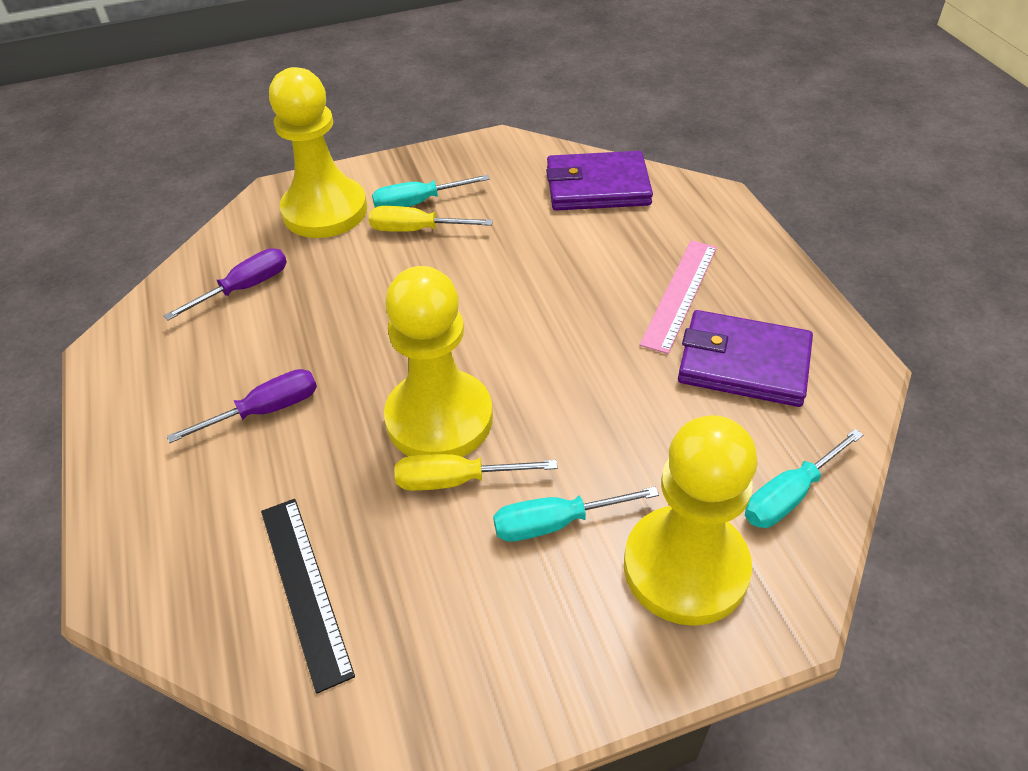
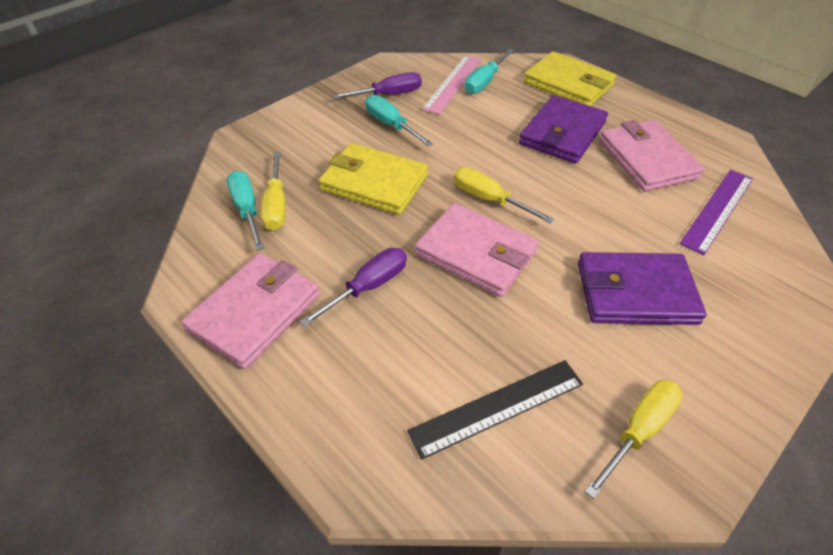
pink wallet: none = 0 -> [181,253,320,369] [415,203,539,297] [599,120,705,192] = 3
purple ruler: none = 0 -> [679,170,753,255] = 1
yellow pawn: [269,67,367,238] [384,266,493,457] [624,415,758,626] = 3 -> none = 0
yellow screwdriver: [369,206,493,232] [394,454,557,491] = 2 -> [261,152,286,230] [454,167,554,224] [584,380,683,499] = 3
yellow wallet: none = 0 -> [319,143,428,215] [523,51,617,106] = 2

